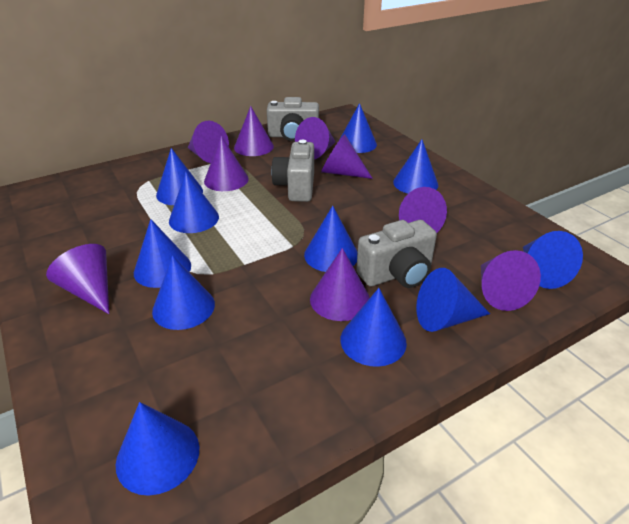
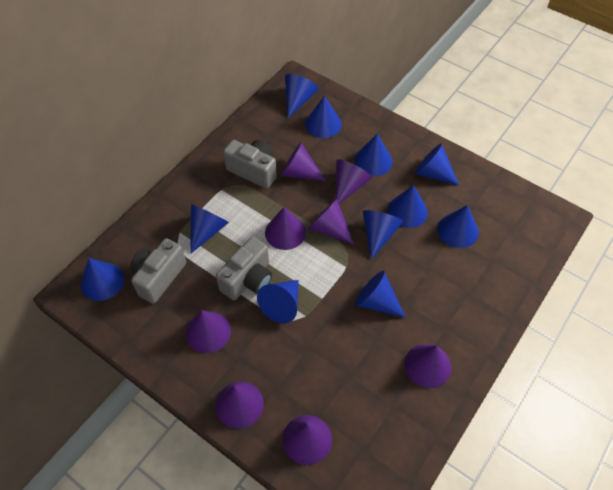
purple cone: [46,244,109,314] [188,121,229,163] [204,136,249,191] [234,106,274,156] [295,117,335,159] [310,248,370,321] [321,134,373,179] [399,187,447,233] [481,250,541,311] = 9 -> [186,310,231,353] [216,381,264,428] [265,207,306,250] [281,143,326,181] [283,415,332,465] [308,199,354,244] [335,159,372,204] [405,344,451,388] = 8

